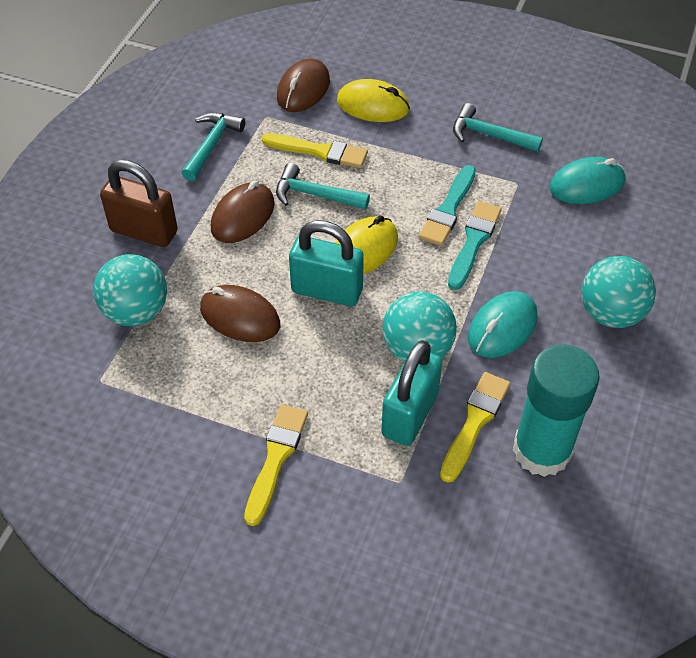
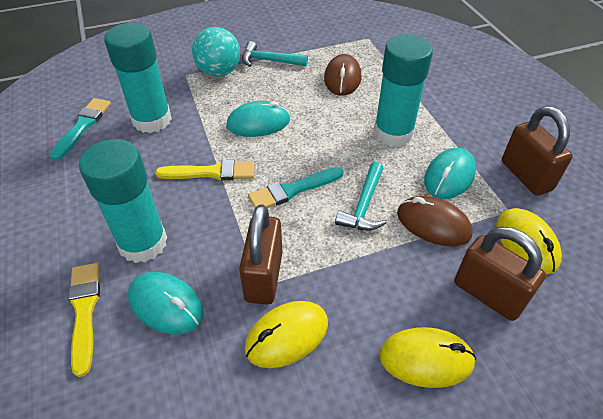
brown mouse: [200,285,280,342] [211,181,275,243] [277,58,330,112] = 3 -> [324,54,362,96] [397,196,473,246] = 2
brown padlock: [100,160,178,247] = 1 -> [239,204,282,305] [454,227,546,321] [502,106,573,196] = 3
turquoise ball: [93,254,167,326] [382,292,457,362] [581,256,656,328] = 3 -> [192,27,240,77] = 1
turquoise glue stick: [513,345,600,477] = 1 -> [79,139,167,263] [104,23,172,133] [374,35,433,147] = 3
turquoise hammer: [182,112,245,181] [276,163,370,209] [453,103,543,152] = 3 -> [242,41,308,67] [335,162,387,231] = 2
turquoise mouse: [468,291,537,358] [549,157,625,204] = 2 -> [128,272,204,335] [226,101,290,137] [424,148,476,199] = 3
turquoise padlock: [289,220,364,306] [381,340,443,446] = 2 -> none = 0
yellow brush: [244,405,308,526] [262,133,368,168] [440,372,510,483] = 3 -> [68,263,100,377] [155,160,254,181] = 2
yellow mouse: [335,216,398,274] [337,79,410,122] = 2 -> [245,301,328,368] [379,327,476,388] [496,208,562,274] = 3

